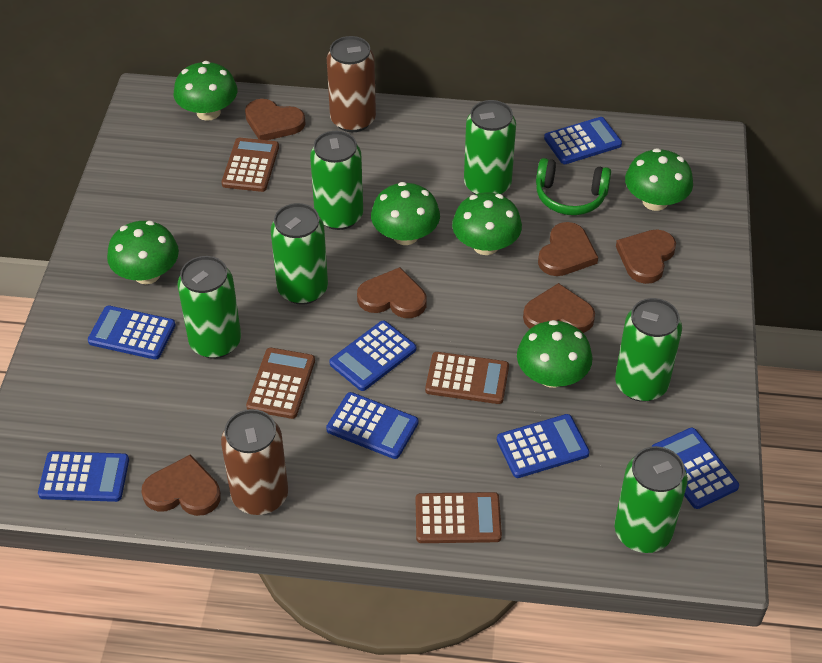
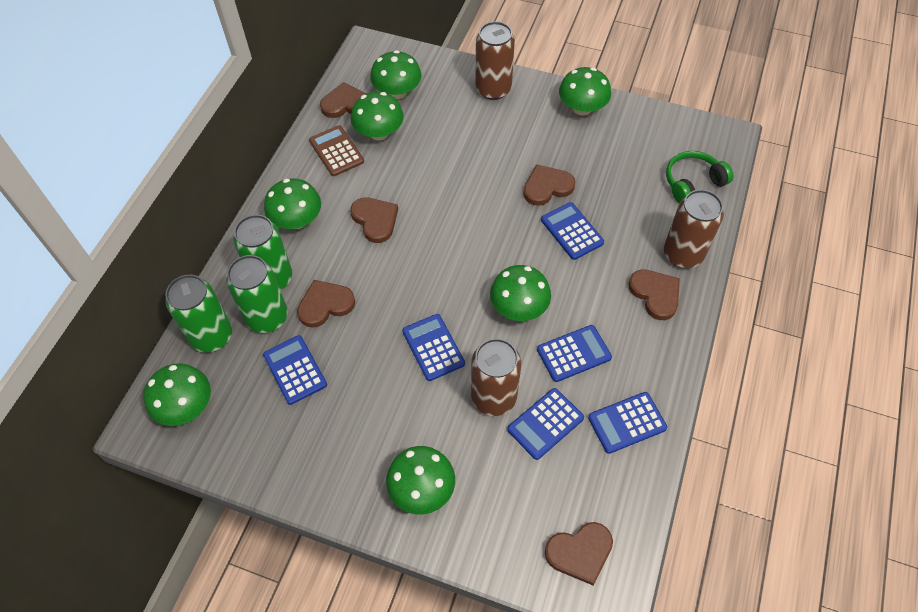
blue calculator: [38,451,129,502] [88,305,175,360] [326,392,418,459] [329,320,416,391] [497,414,590,478] [544,117,622,164] [651,428,739,509] = 7 -> [263,335,327,405] [402,314,465,381] [507,388,584,460] [537,325,612,382] [541,202,604,260] [588,392,667,454] = 6
brown calculator: [221,138,279,192] [246,348,315,419] [416,492,502,543] [425,352,509,404] = 4 -> [309,125,364,176] = 1
brown can: [221,409,288,515] [327,36,376,132] = 2 -> [471,338,521,416] [475,21,515,100] [664,189,724,268] = 3
green can: [177,256,241,358] [271,203,328,305] [310,131,363,230] [464,100,516,194] [615,298,682,402] [615,446,688,553] = 6 -> [165,275,232,352] [226,255,288,333] [233,215,292,290] = 3
green mushroom: [107,221,179,284] [173,61,237,121] [371,182,440,245] [452,192,522,255] [517,320,593,388] [625,148,693,211] = 6 -> [144,363,211,426] [264,179,321,229] [351,92,404,141] [370,50,421,99] [386,446,455,515] [490,265,551,321] [559,67,611,116] = 7

